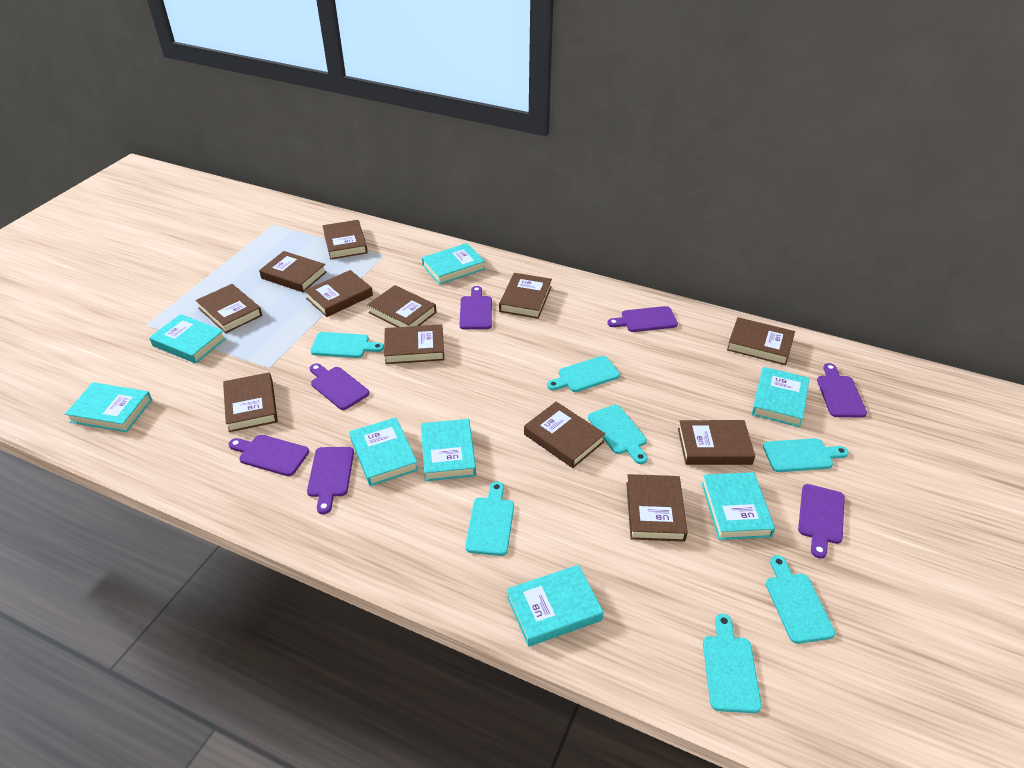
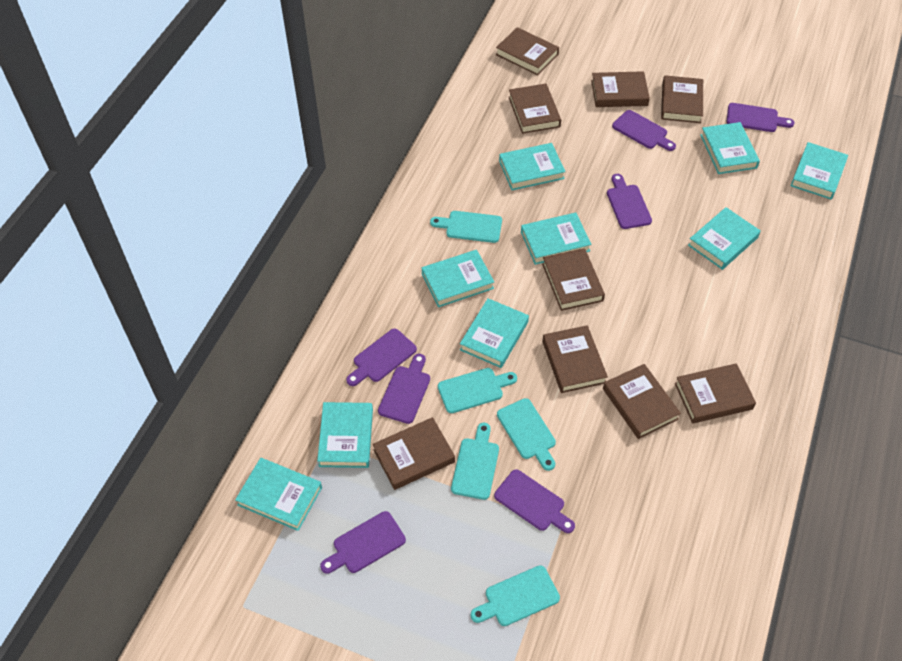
brown book: [196,284,262,333] [223,372,278,432] [259,251,326,292] [304,270,373,317] [322,220,368,259] [367,285,436,327] [384,324,444,364] [499,273,552,319] [524,402,605,468] [626,474,688,542] [678,420,755,465] [727,317,795,365] = 12 -> [373,417,455,490] [496,27,559,75] [509,84,561,134] [542,248,605,311] [542,325,608,393] [591,71,650,107] [603,364,681,439] [661,75,703,123] [675,363,756,423] = 9
turquoise book: [65,382,152,432] [149,314,226,364] [349,417,418,486] [421,419,476,481] [422,243,485,285] [507,565,604,647] [701,472,775,540] [752,367,810,427] = 8 -> [235,458,322,531] [317,402,373,468] [422,250,494,307] [460,298,529,368] [499,143,566,190] [521,213,591,265] [688,207,761,270] [700,122,760,174] [790,142,848,199] = 9
turquoise cutting board: [310,332,384,358] [465,482,514,556] [547,356,620,392] [588,405,648,464] [703,614,762,713] [763,438,849,472] [766,555,835,644] = 7 -> [430,211,502,243] [438,368,517,413] [451,423,499,500] [471,565,560,626] [497,398,556,471] = 5

